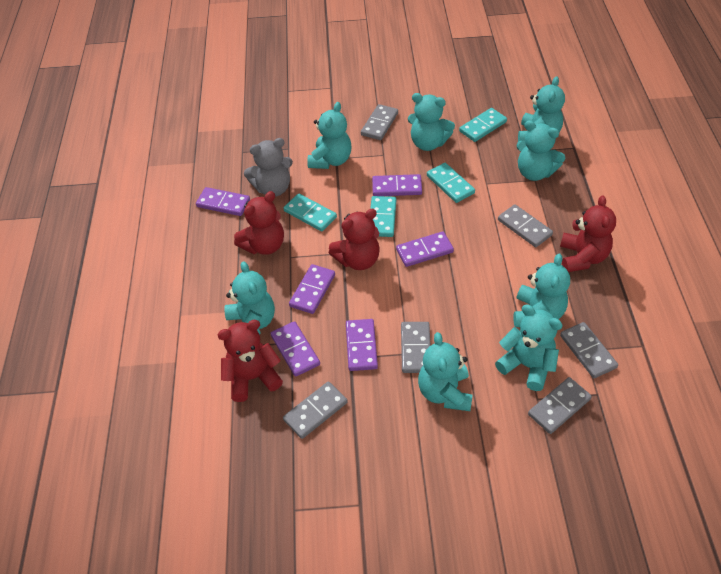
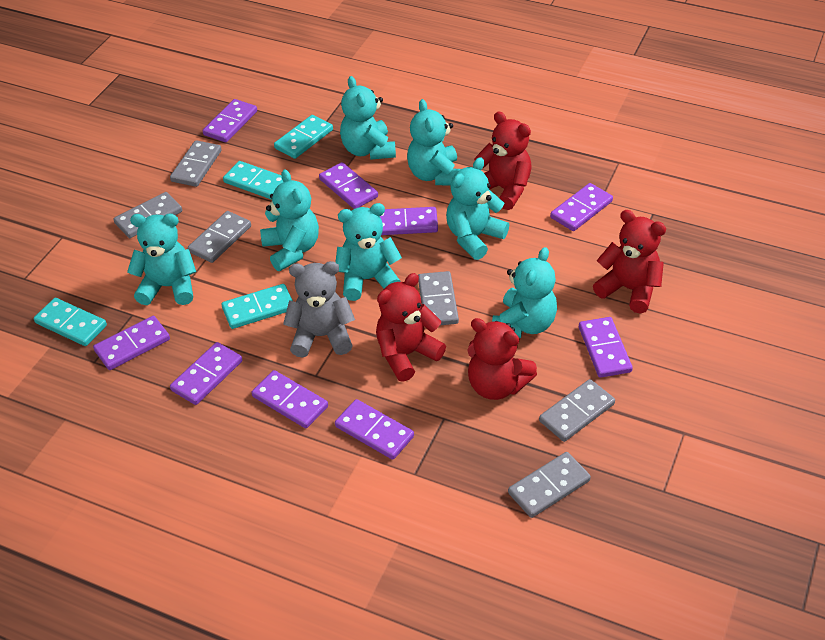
purple domino: [196,187,250,216] [270,321,320,376] [289,264,335,314] [346,319,378,371] [372,174,422,196] [396,231,454,267] = 6 -> [93,316,170,370] [170,342,242,405] [203,99,257,142] [251,370,328,428] [319,162,378,209] [335,399,414,460] [380,207,438,235] [550,183,613,231] [579,317,633,378] = 9
turquoise teddy bear: [224,261,275,334] [307,102,352,169] [408,93,455,151] [418,332,473,411] [495,304,563,391] [513,254,570,327] [516,120,565,181] [518,76,565,142] = 8 -> [127,214,196,305] [260,169,319,271] [336,203,402,301] [340,76,396,160] [407,99,461,185] [446,157,509,260] [492,247,557,338] = 7

